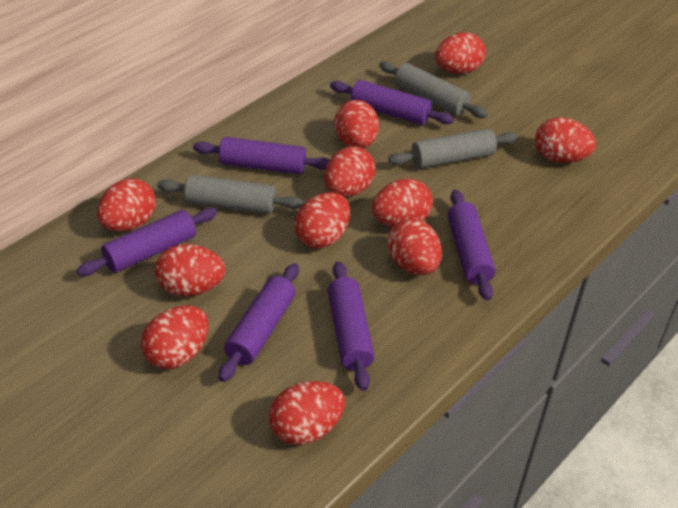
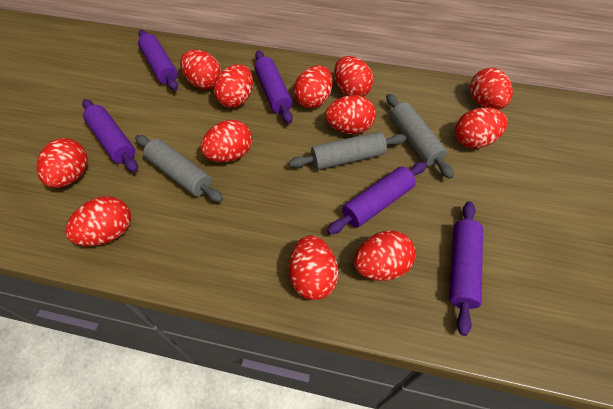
purple rolling pin: [77,208,217,276] [193,137,329,174] [219,263,299,382] [328,261,375,391] [330,80,454,125] [448,190,496,301] = 6 -> [82,99,138,172] [138,30,178,91] [254,50,293,124] [327,162,427,235] [449,201,483,336] = 5
red egg: [97,179,156,232] [141,305,209,369] [155,244,225,297] [269,381,345,445] [294,192,350,249] [324,146,375,197] [334,100,379,149] [372,179,433,227] [387,218,442,275] [435,32,486,74] [535,117,596,163] = 11 -> [36,138,88,188] [65,196,131,246] [180,50,222,90] [200,120,252,162] [213,64,253,108] [289,235,338,300] [294,65,333,109] [325,95,376,134] [334,56,373,97] [354,231,416,281] [455,107,508,149] [470,68,513,110] = 12

